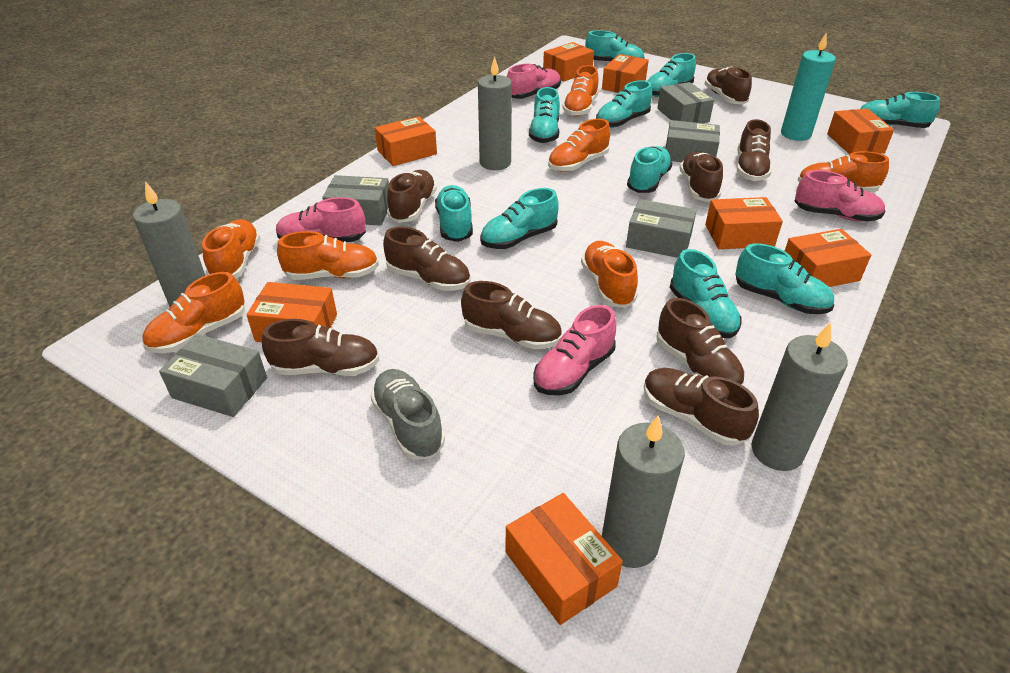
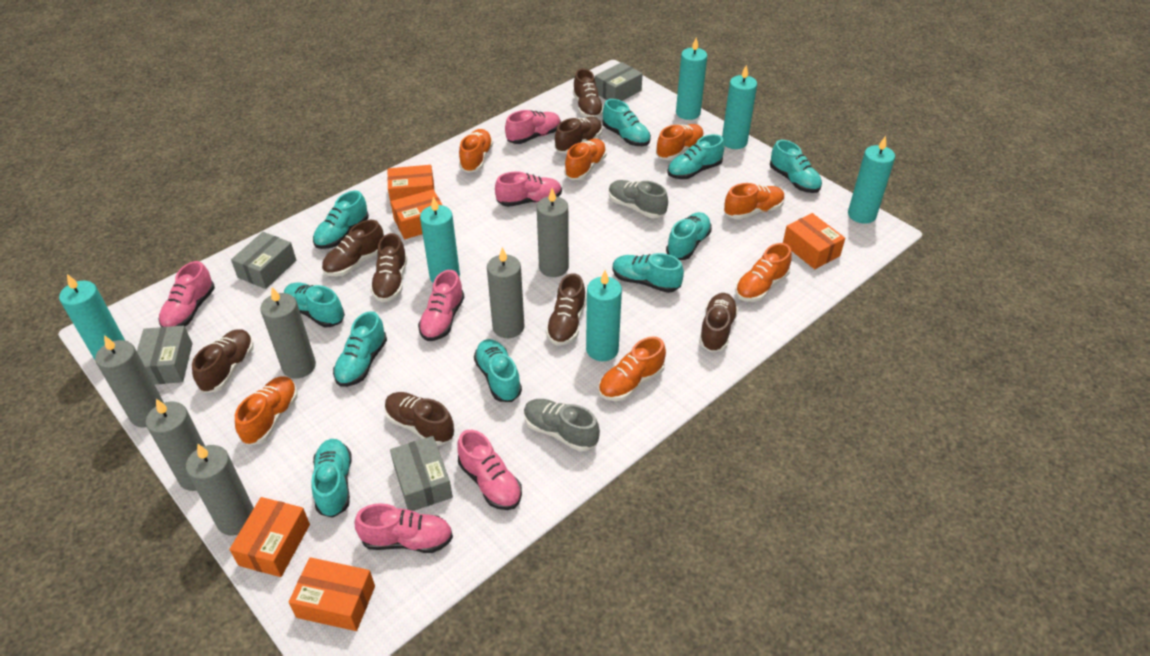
brown shoe: [262,319,379,376] [383,227,471,291] [387,170,437,223] [461,281,562,349] [644,368,759,446] [656,298,745,386] [679,151,723,202] [705,66,752,104] [737,119,772,181] = 9 -> [192,329,254,393] [322,220,384,277] [370,233,407,302] [384,392,455,446] [546,273,586,346] [555,117,602,154] [573,69,603,118] [699,293,738,352] = 8
grey box: [159,334,267,417] [322,175,389,226] [626,199,697,258] [657,82,714,123] [665,120,720,162] = 5 -> [137,326,192,385] [231,232,296,289] [390,436,453,511] [595,62,643,101] = 4
grey candle: [133,181,206,307] [478,57,512,170] [602,415,685,568] [751,322,848,471] = 4 -> [95,335,164,427] [146,399,205,491] [186,444,254,536] [260,287,316,379] [487,247,524,338] [537,188,569,277] = 6
grey shoe: [370,369,445,460] = 1 -> [524,399,600,452] [609,180,668,218] = 2
orange box: [246,282,337,342] [375,116,437,166] [506,493,623,625] [543,42,594,81] [602,54,649,93] [705,197,783,249] [785,229,871,287] [827,109,894,154] = 8 -> [229,497,310,577] [289,557,375,631] [387,165,435,204] [391,189,442,239] [783,213,845,269] = 5
pink shoe: [276,197,366,242] [507,64,561,99] [533,305,616,395] [794,170,885,221] = 4 -> [158,261,215,327] [355,503,453,553] [418,270,464,341] [457,430,522,510] [495,171,562,207] [505,110,561,144] = 6
turquoise candle: [781,32,836,141] = 1 -> [59,274,125,360] [420,196,460,283] [586,270,622,361] [676,37,707,120] [722,65,757,149] [848,136,895,224] = 6

